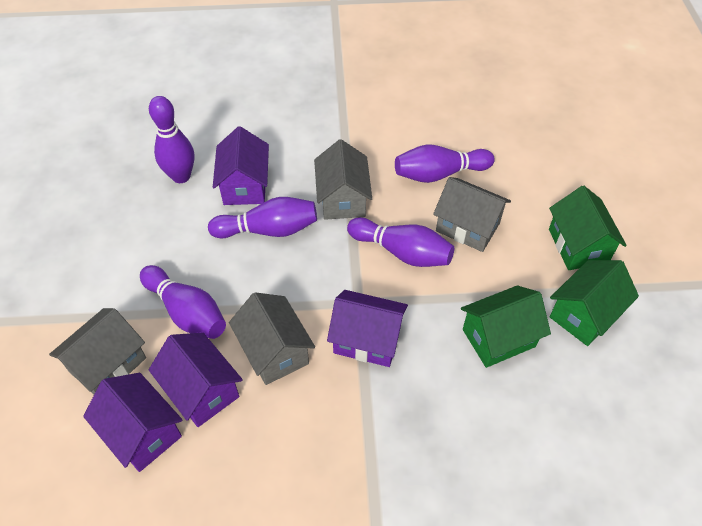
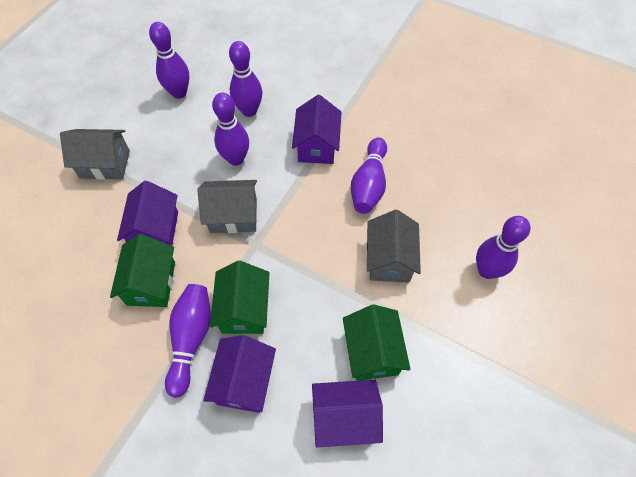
grey house: [49,308,146,394] [229,292,315,385] [314,139,372,220] [433,177,511,252] = 4 -> [60,129,130,180] [197,180,257,233] [367,210,421,283] = 3
purple bowling pin: [140,265,226,339] [149,96,194,183] [208,197,317,238] [347,217,454,267] [395,144,495,183] = 5 -> [149,22,189,99] [165,284,211,398] [212,93,249,166] [229,41,262,117] [351,138,387,214] [476,216,530,279] = 6

